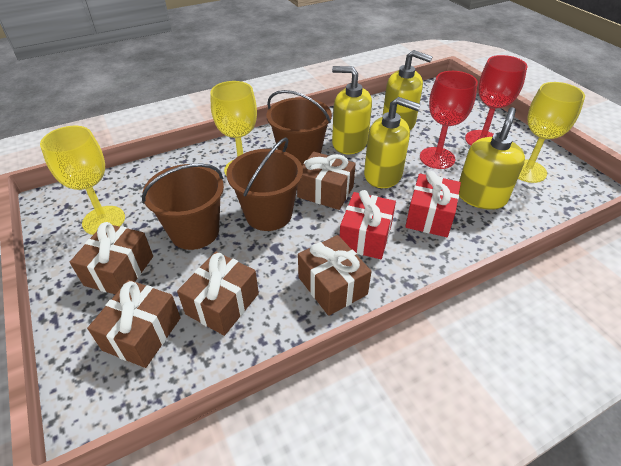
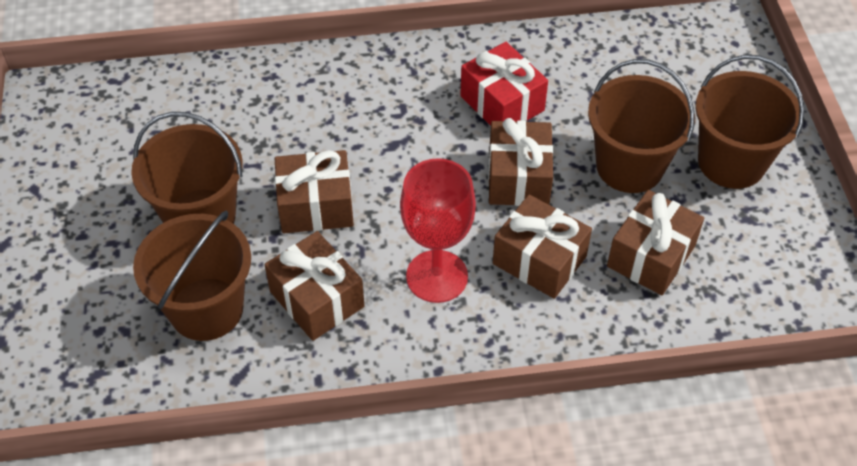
brown bucket: [142,163,224,250] [226,137,303,231] [266,90,332,166] = 3 -> [131,112,243,224] [133,211,251,341] [588,59,695,193] [695,55,805,189] = 4
red gift: [340,190,396,259] [405,171,461,237] = 2 -> [460,42,548,126] = 1
red goblet: [420,71,478,169] [465,55,528,146] = 2 -> [400,158,476,303] = 1
yellow goblet: [40,126,125,235] [210,81,257,176] [518,82,585,183] = 3 -> none = 0
yellow soap dispenser: [332,66,372,154] [364,97,421,188] [382,50,433,130] [459,107,525,210] = 4 -> none = 0

